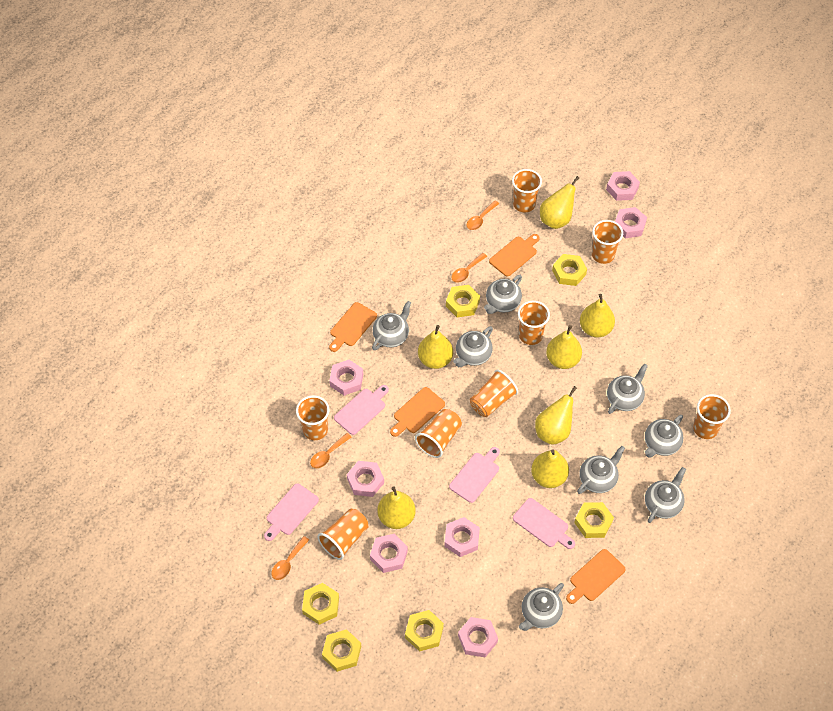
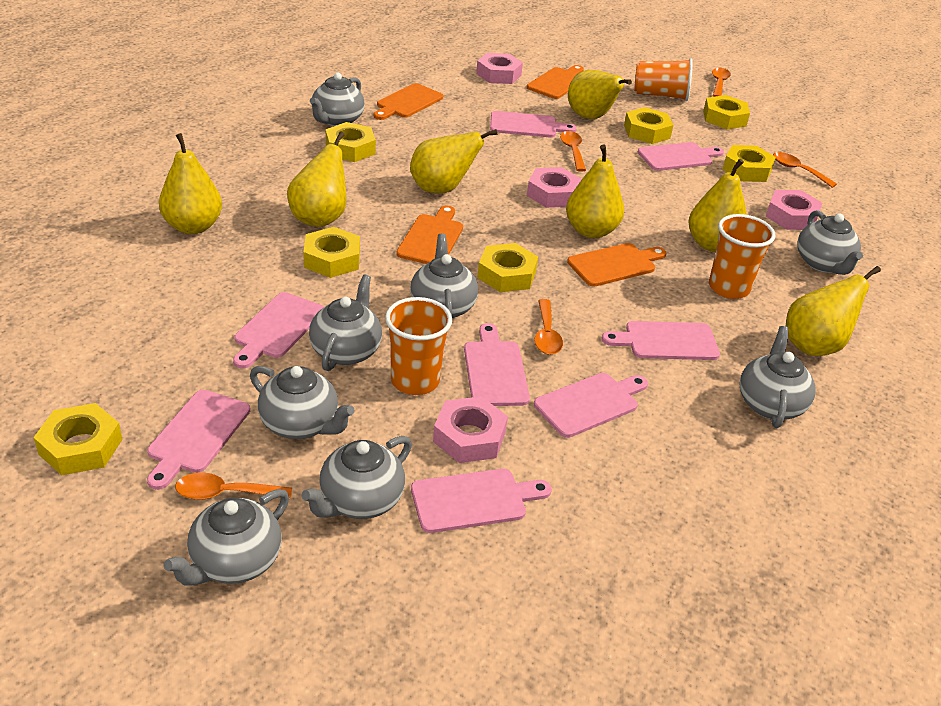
orange cup: [296,395,330,440] [317,509,368,560] [415,409,462,458] [470,370,518,417] [512,169,542,213] [518,301,550,345] [592,220,623,264] [693,394,731,439] = 8 -> [385,297,452,395] [634,58,693,101] [709,214,775,299] = 3
orange spoon: [272,536,309,580] [310,433,351,468] [451,253,487,283] [467,201,499,230] = 4 -> [175,472,292,500] [534,299,563,355] [560,131,586,171] [712,68,731,97] [773,152,837,188] = 5
pink cutting board: [264,483,319,541] [334,385,389,435] [449,447,500,503] [513,498,575,549] = 4 -> [147,390,250,490] [233,292,324,369] [411,469,552,533] [464,323,530,406] [490,111,577,138] [534,373,648,438] [602,321,720,360] [637,142,724,171] = 8
pink nut: [329,360,363,396] [347,461,384,497] [370,534,408,573] [444,517,480,557] [458,617,498,657] [606,171,640,201] [615,207,647,238] = 7 -> [433,396,508,463] [476,53,523,84] [527,167,581,208] [766,190,822,230] = 4
yellow nut: [302,583,339,625] [322,629,361,672] [405,610,444,652] [446,285,480,317] [552,254,587,286] [574,502,614,538] = 6 -> [33,403,123,476] [303,227,360,278] [326,122,376,162] [477,243,538,292] [624,107,673,144] [703,95,750,130] [722,145,776,182] = 7

